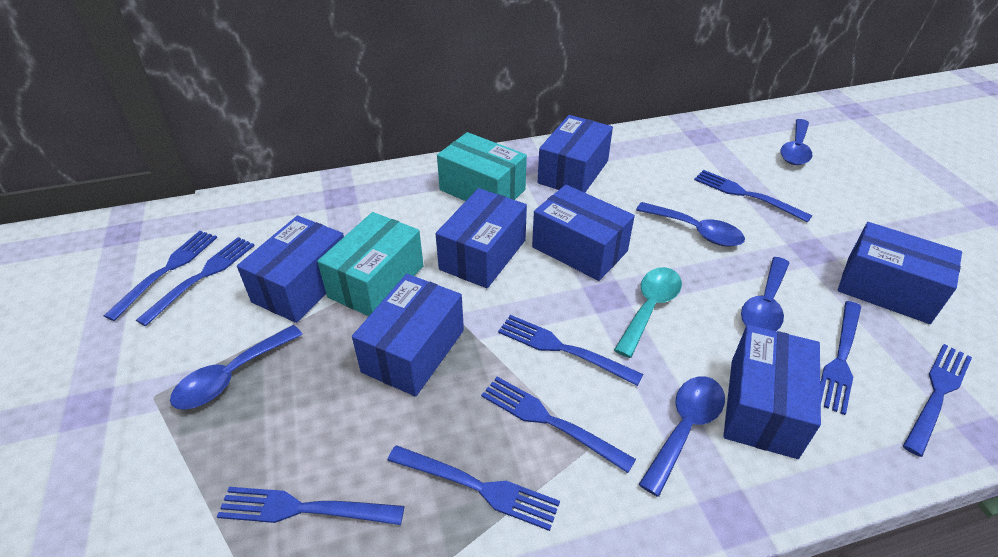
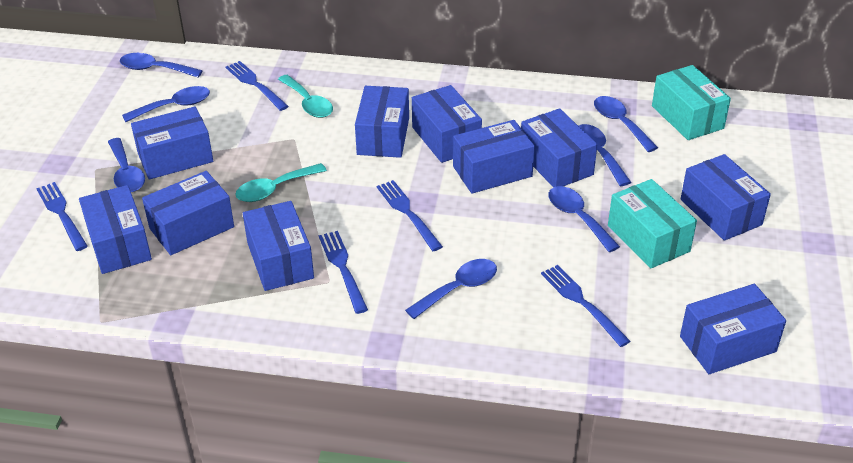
blue box: [237,216,344,323] [352,274,464,397] [436,188,527,288] [532,185,635,281] [538,115,613,193] [723,325,821,459] [838,222,962,324] = 7 -> [79,185,152,274] [131,107,213,180] [142,171,234,255] [243,201,314,291] [355,86,409,158] [412,85,482,163] [453,120,535,194] [521,108,598,187] [680,284,786,374] [681,154,771,241] = 10
blue fork: [104,231,217,321] [136,237,255,326] [217,487,404,525] [387,445,560,531] [481,377,636,473] [498,315,643,386] [694,170,813,223] [820,301,861,415] [903,344,972,457] = 9 -> [36,182,88,251] [226,61,289,111] [319,231,368,314] [377,180,443,251] [541,265,630,347] = 5
blue spoon: [170,325,303,410] [636,202,745,247] [638,376,725,497] [741,257,789,331] [780,119,812,165] = 5 -> [108,138,145,192] [120,53,203,78] [122,86,210,122] [405,259,497,319] [548,186,620,252] [579,124,631,186] [594,96,658,152] = 7
turquoise spoon: [614,267,682,358] = 1 -> [235,163,327,202] [278,75,333,118] = 2

